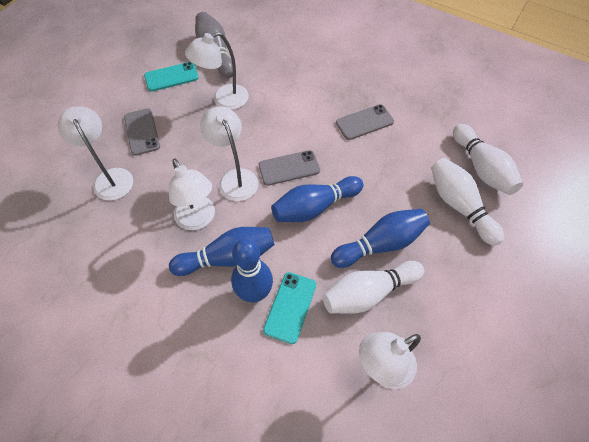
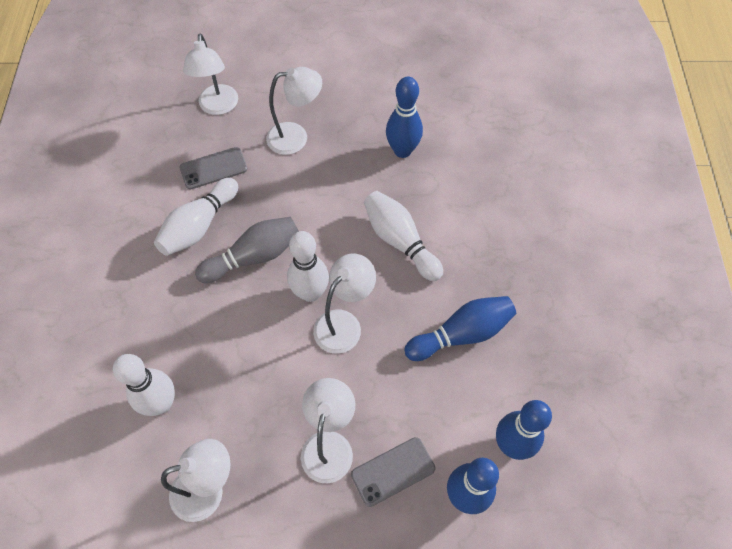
grey phone: [124,108,160,156] [259,150,320,186] [336,104,394,140] = 3 -> [180,147,247,189] [351,437,435,507] = 2
turquoise phone: [144,62,199,92] [263,272,316,344] = 2 -> none = 0
white bowling pin: [323,261,424,314] [431,158,504,246] [453,124,523,195] = 3 -> [113,354,175,416] [154,178,238,256] [287,231,329,302] [364,191,443,281] = 4

